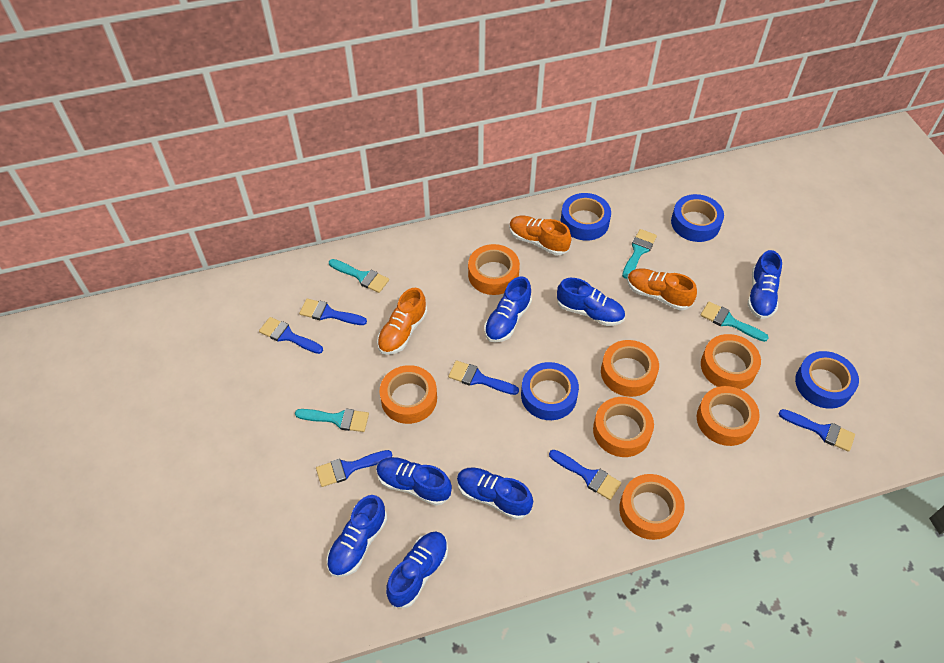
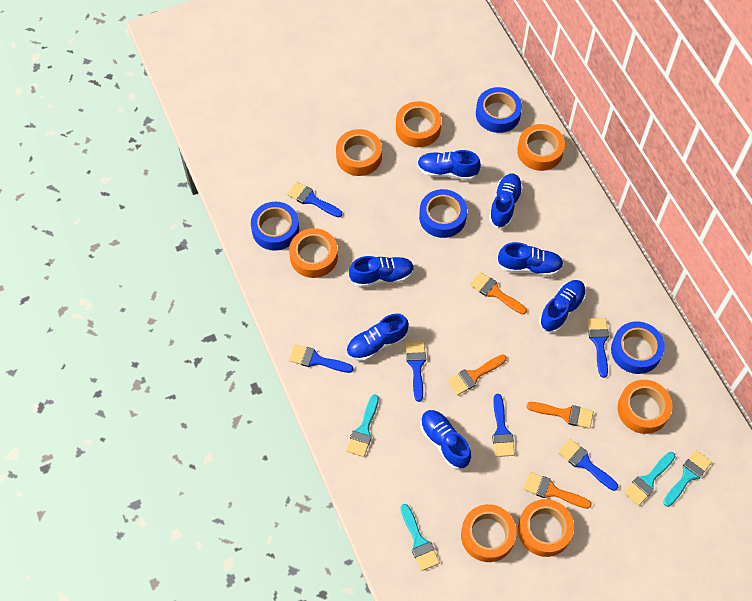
orange brush: none = 0 -> [447,354,507,395] [470,272,527,315] [523,472,592,509] [526,402,594,429] = 4
orange shoe: [377,288,427,355] [509,216,571,255] [627,268,697,310] = 3 -> none = 0

